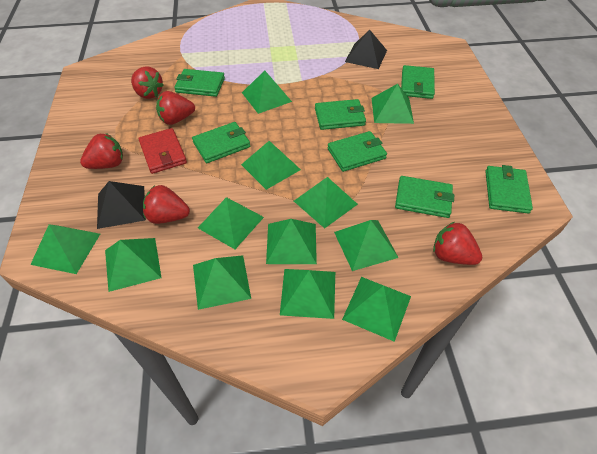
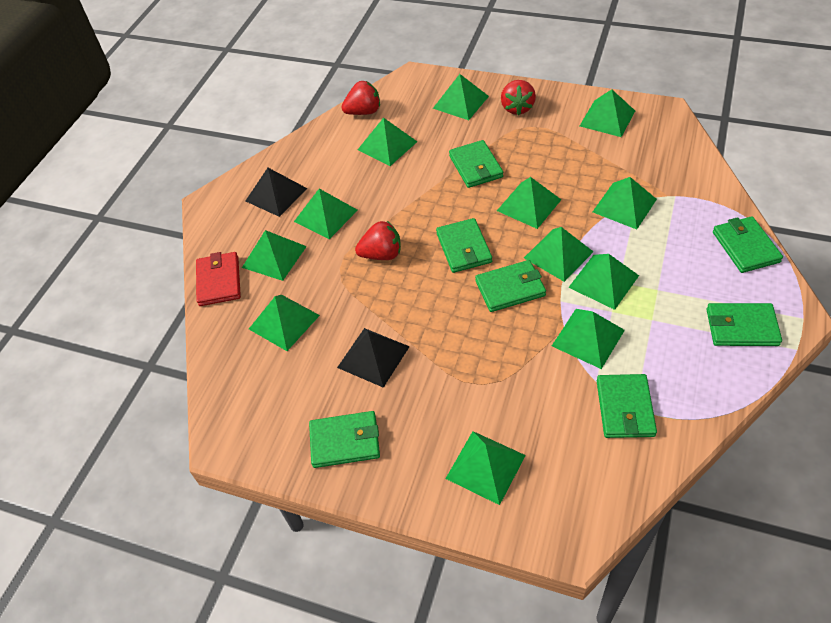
red strawberry: [80,133,123,169] [131,66,164,99] [143,185,190,224] [156,91,195,125] [433,222,482,265] = 5 -> [342,81,380,115] [355,221,401,260] [501,80,536,115] = 3

